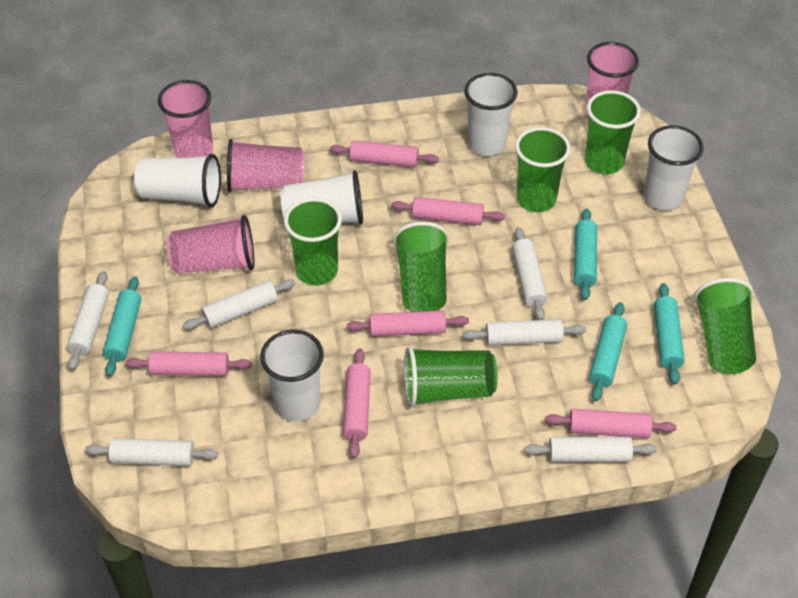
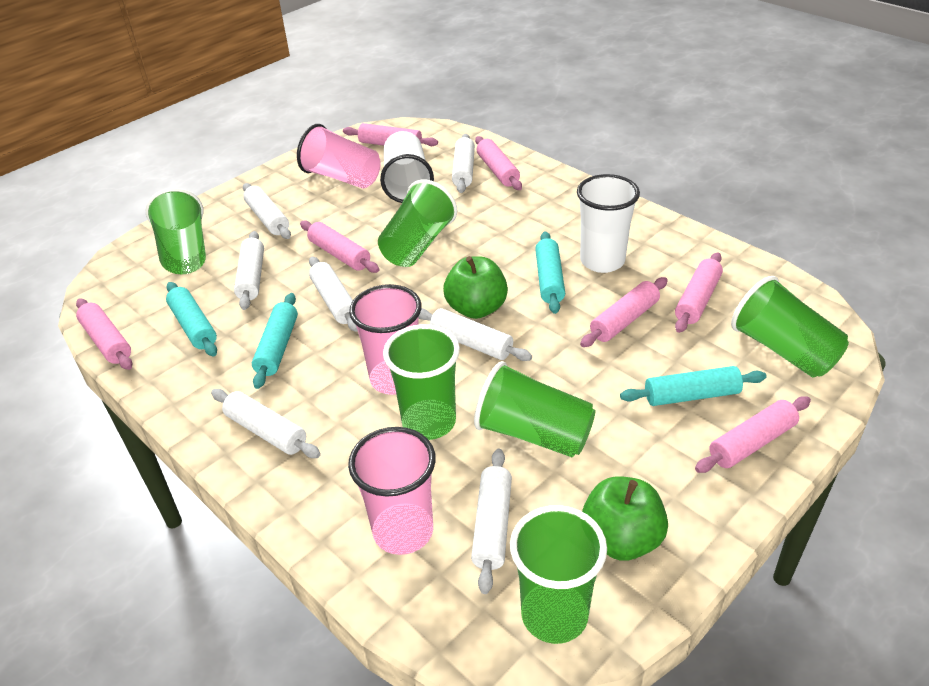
green apple: none = 0 -> [443,256,508,319] [582,476,668,561] = 2
pink cup: [158,80,213,158] [167,215,255,274] [227,139,305,192] [585,42,639,116] = 4 -> [297,124,381,188] [348,427,436,555] [349,284,422,395] = 3
pink rolling pin: [126,352,252,376] [330,141,439,167] [343,348,371,458] [346,310,469,337] [391,197,505,225] [545,409,677,438] = 6 -> [76,298,132,370] [300,220,379,273] [343,123,438,146] [475,136,522,190] [580,277,668,347] [675,252,723,333] [695,396,811,473] = 7
white cup: [134,154,221,207] [260,329,324,422] [280,170,363,224] [464,73,518,156] [643,125,704,210] = 5 -> [380,131,434,203] [577,174,640,273] = 2
white rolling pin: [67,271,109,370] [85,438,218,466] [182,279,295,330] [463,319,586,346] [512,227,548,320] [524,437,657,462] = 6 -> [211,389,321,458] [234,231,264,310] [243,183,291,239] [309,257,358,332] [419,308,532,361] [452,134,475,193] [471,449,512,594] = 7

